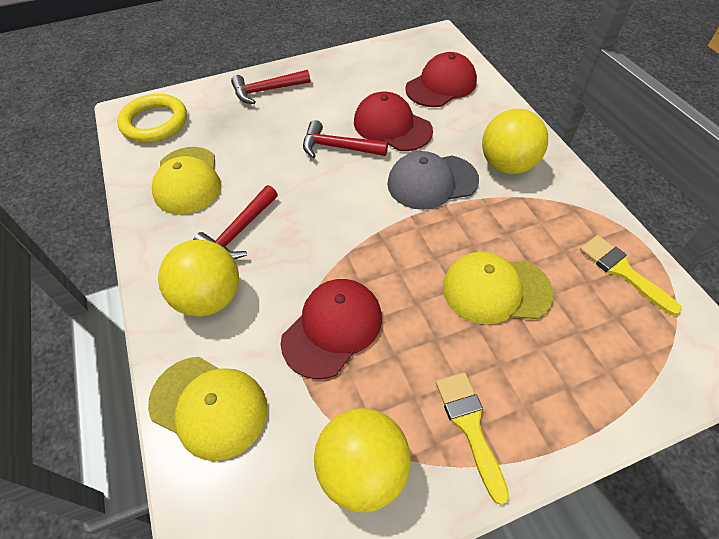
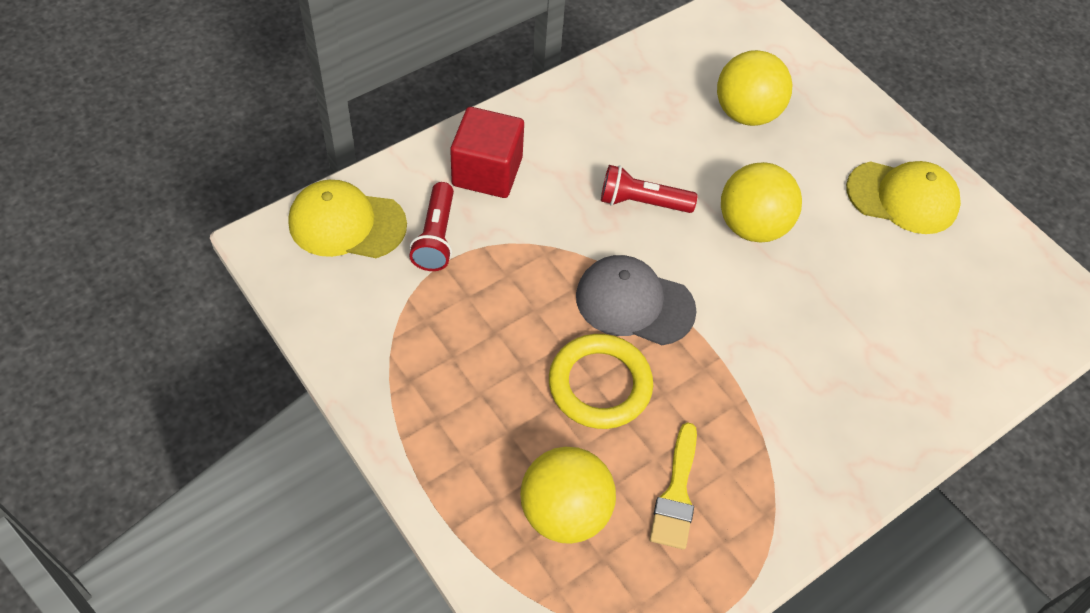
red cap: [281,279,382,379] [354,92,433,151] [405,52,477,107] = 3 -> none = 0
red cube: none = 0 -> [450,107,524,198] = 1
red flashlight: none = 0 -> [409,182,454,271] [601,165,697,213] = 2
red hammer: [193,185,278,260] [231,70,310,104] [303,120,388,158] = 3 -> none = 0
yellow brush: [436,372,509,505] [580,235,682,315] = 2 -> [650,422,697,550] = 1
yellow cap: [148,357,268,461] [152,147,221,215] [443,252,554,325] = 3 -> [288,180,407,258] [846,161,961,234] = 2

